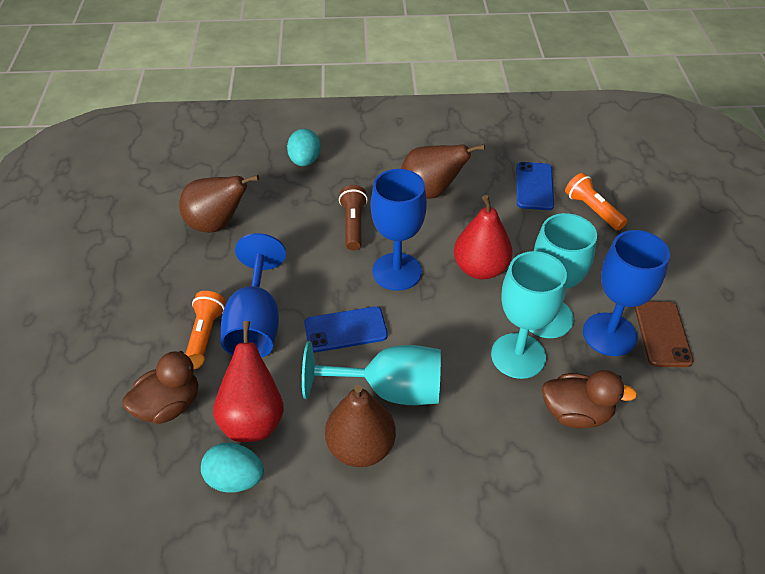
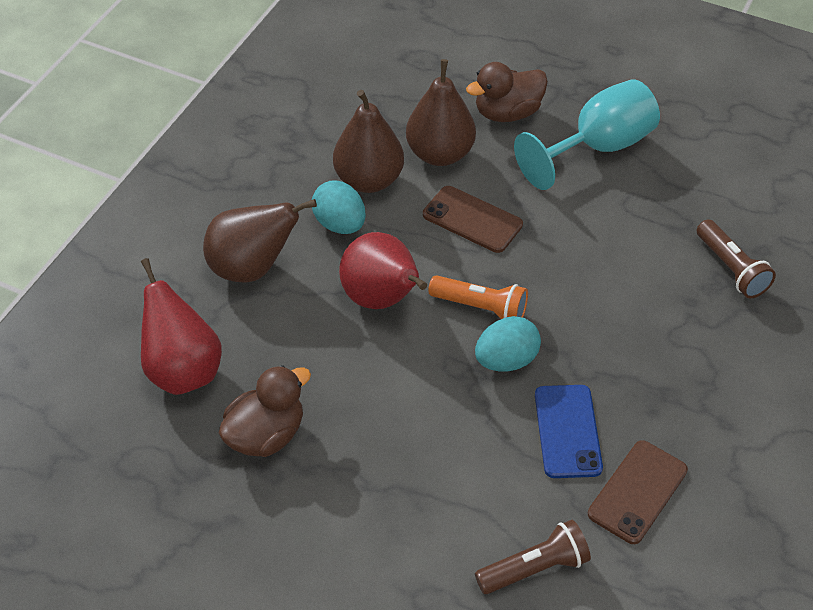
blue goblet: [221,233,286,358] [371,169,427,291] [583,230,670,356] = 3 -> none = 0
blue phone: [304,306,388,352] [516,162,554,210] = 2 -> [535,385,603,478] = 1
brown flashlight: [339,185,368,250] = 1 -> [475,520,591,594] [697,219,776,299] = 2
brown phone: [635,301,694,367] = 1 -> [423,186,523,253] [588,440,688,544] = 2
orange flashlight: [186,291,225,369] [565,173,627,230] = 2 -> [428,275,528,319] = 1
turquoise goblet: [302,341,441,405] [491,251,567,379] [529,213,597,338] = 3 -> [514,79,660,190] = 1

